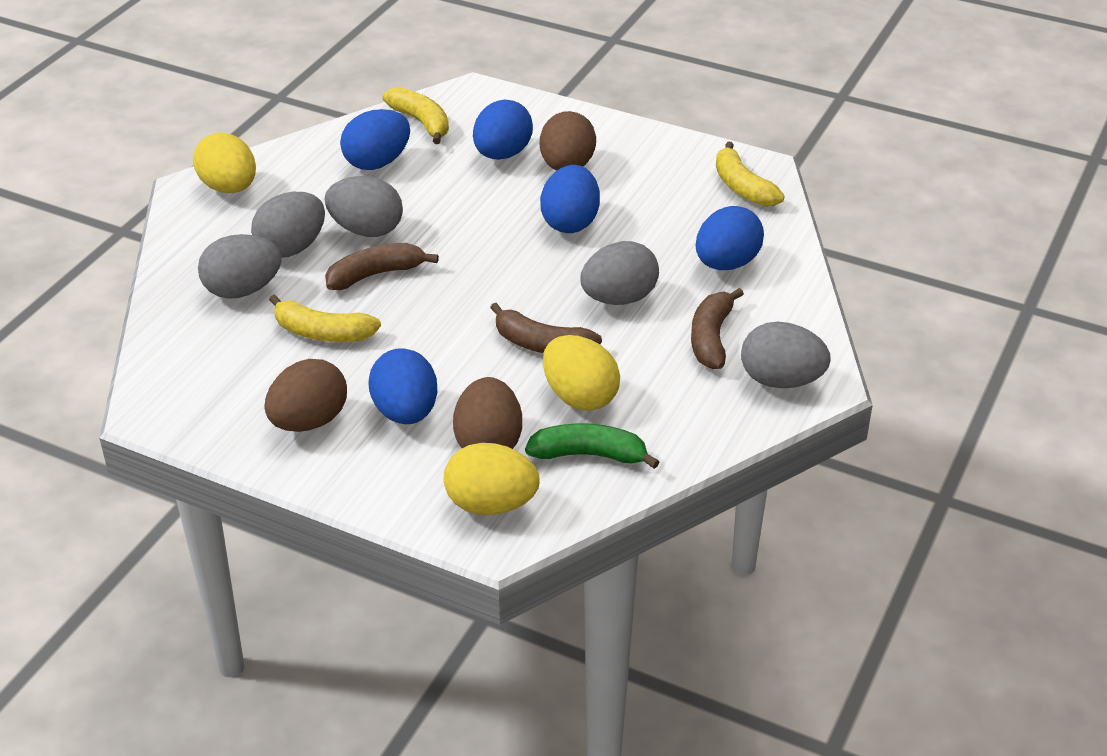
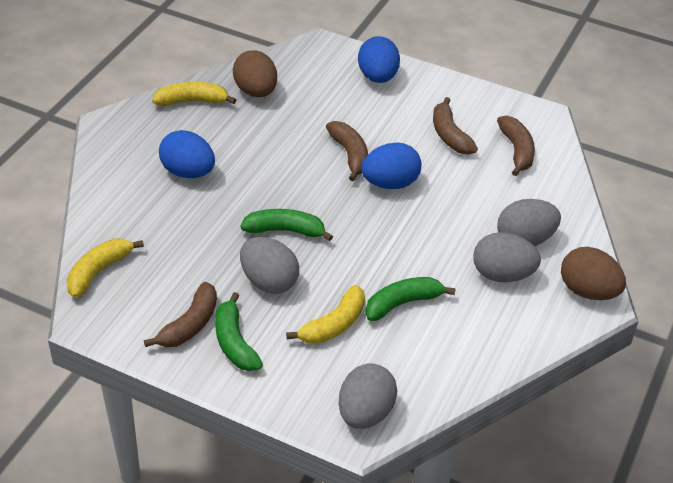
blue egg: [340,109,410,170] [368,348,437,424] [473,100,533,160] [540,165,600,233] [696,206,764,270] = 5 -> [159,130,215,178] [358,36,400,83] [361,143,422,189] = 3
brown banana: [325,243,439,290] [490,303,602,353] [691,288,744,369] = 3 -> [144,282,217,347] [326,121,368,181] [433,97,478,155] [497,116,535,176] = 4
brown egg: [264,359,347,432] [453,377,522,449] [540,111,596,171] = 3 -> [233,50,277,97] [561,247,626,300] = 2
green banana: [525,424,659,469] = 1 -> [215,292,263,371] [240,209,333,241] [365,277,456,321] = 3
grey egg: [198,234,282,299] [251,192,325,258] [325,176,403,237] [580,241,659,305] [741,322,831,388] = 5 -> [240,237,299,294] [339,363,397,429] [473,232,541,282] [497,199,561,246] = 4
yellow egg: [193,132,256,193] [444,443,540,515] [543,335,620,411] = 3 -> none = 0

